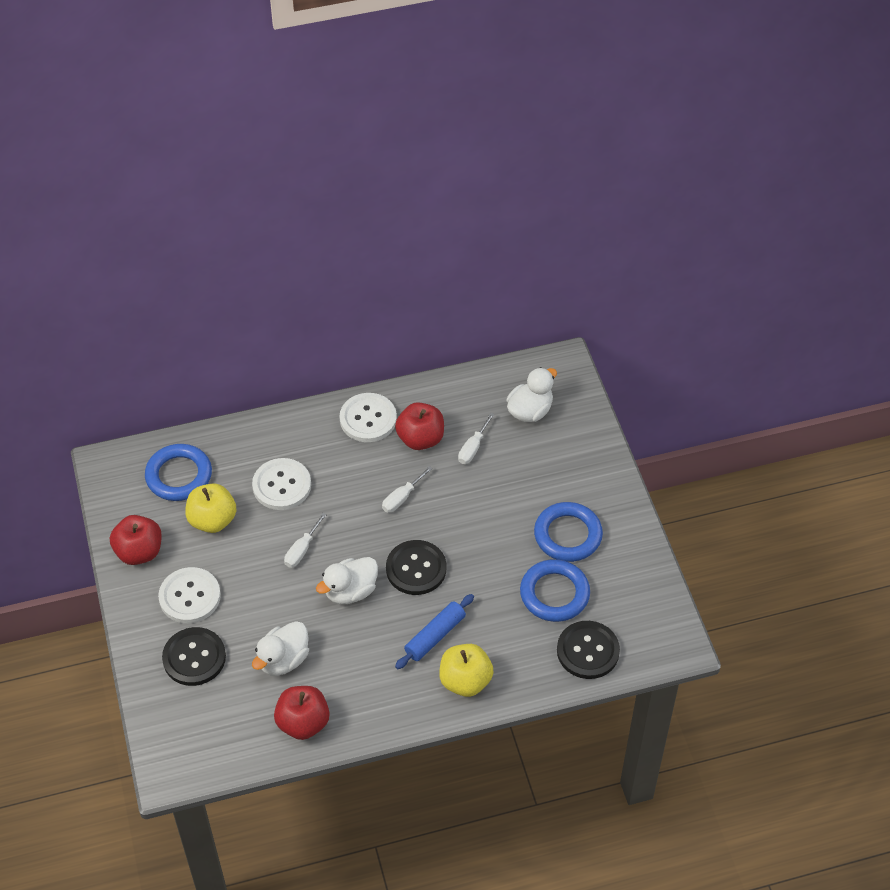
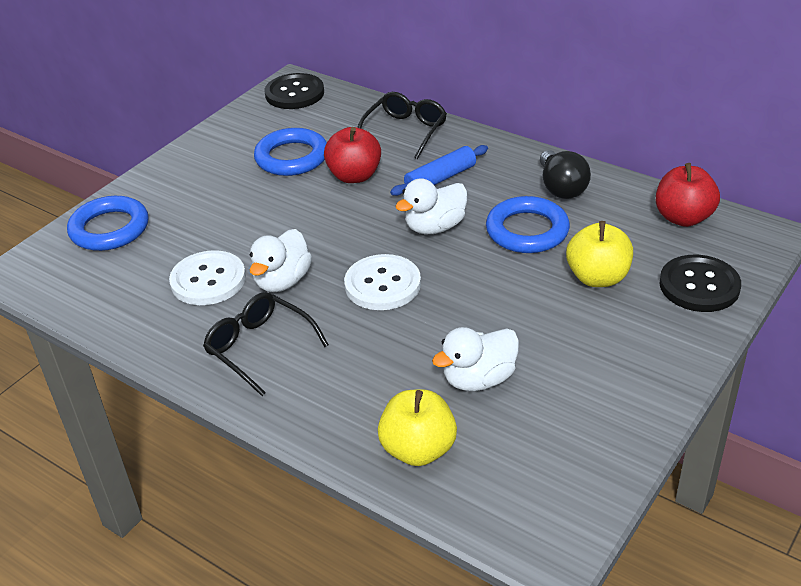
black button: [162,627,226,686] [386,540,446,595] [557,621,620,679] = 3 -> [265,73,324,109] [659,255,741,312] = 2
black glasses: none = 0 -> [203,292,329,396] [357,92,447,159] = 2
black light bulb: none = 0 -> [540,150,591,199] = 1
red apple: [110,515,162,565] [274,686,329,740] [395,402,444,450] = 3 -> [324,127,381,183] [656,163,720,227] = 2
white button: [158,567,221,623] [252,458,311,510] [340,393,397,442] = 3 -> [169,250,246,305] [344,254,421,310] = 2
white screwdriver: [284,513,327,568] [382,466,433,513] [458,413,495,464] = 3 -> none = 0

